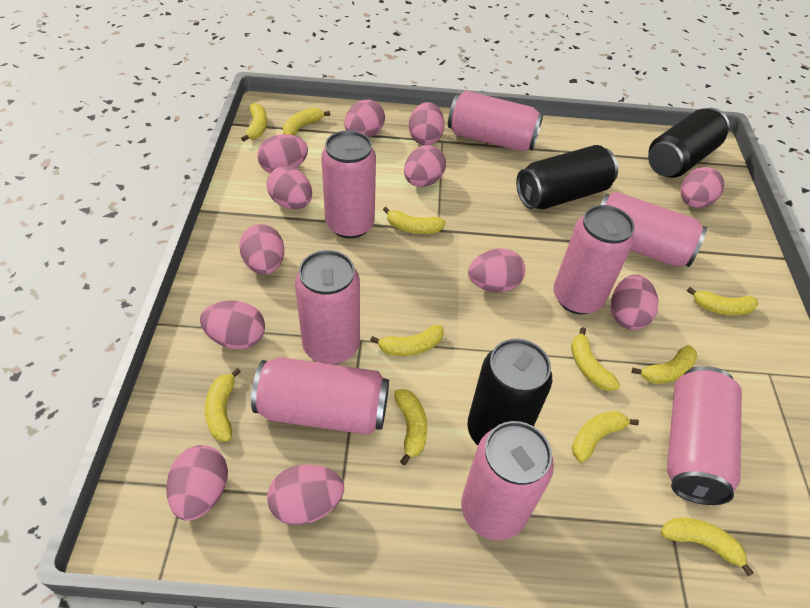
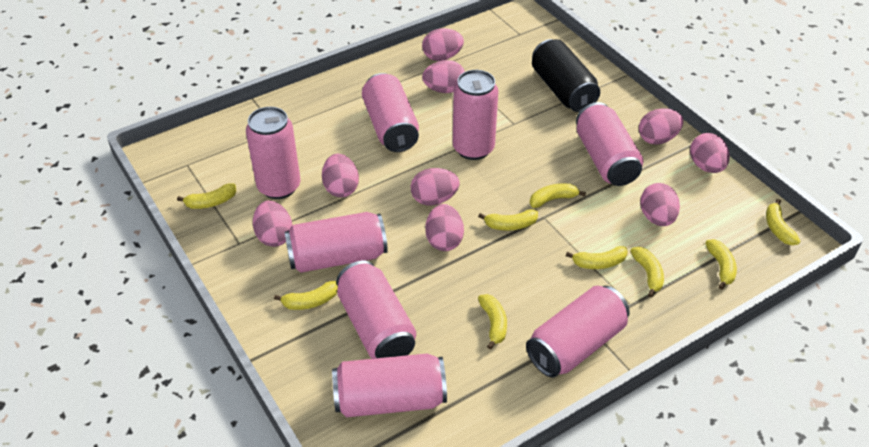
black can: [467,339,552,445] [516,145,618,210] [648,108,730,178] = 3 -> [532,39,600,112] = 1
pink egg: [166,445,228,521] [200,300,265,349] [239,224,284,275] [257,134,308,173] [267,166,312,209] [267,465,344,525] [344,100,385,138] [404,145,446,187] [409,102,445,145] [468,248,525,293] [611,274,658,330] [680,167,724,208] = 12 -> [253,200,292,247] [322,154,359,197] [411,168,460,205] [422,28,464,61] [422,60,465,93] [425,204,464,251] [639,108,683,145] [640,183,680,226] [690,133,730,173] = 9
yellow banana: [205,368,241,442] [241,103,267,141] [283,107,330,136] [370,325,444,356] [383,207,446,234] [394,389,427,465] [571,327,620,391] [572,411,639,463] [632,345,697,384] [661,518,754,576] [687,287,758,316] = 11 -> [177,183,236,209] [274,281,338,310] [478,209,538,230] [478,294,507,350] [530,183,586,208] [566,246,628,269] [630,247,664,297] [705,239,737,289] [766,199,800,245] = 9

